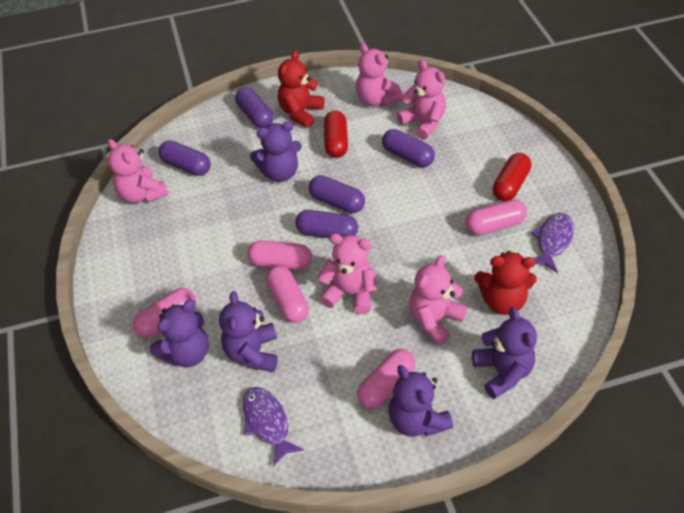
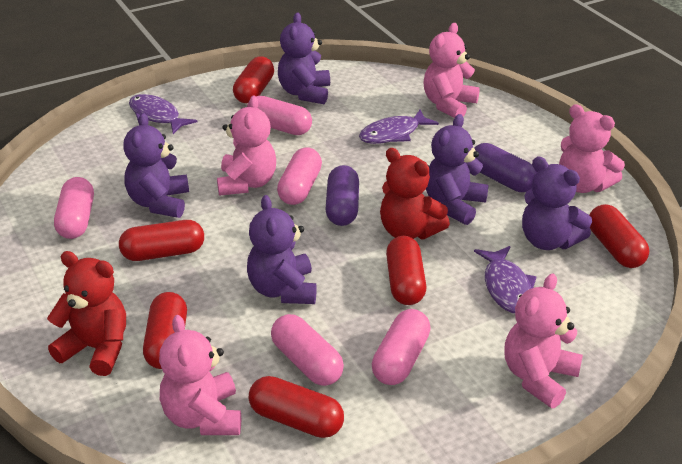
purple capsule: [158,141,211,176] [235,87,274,128] [295,210,358,238] [309,175,365,213] [382,129,435,167] = 5 -> [326,165,359,226] [474,143,537,192] = 2
purple fish: [243,387,304,467] [531,213,574,273] = 2 -> [129,94,197,134] [359,110,439,144] [474,246,536,314] = 3
red capsule: [324,111,348,158] [493,153,531,201] = 2 -> [119,220,204,261] [143,292,187,369] [233,57,274,103] [249,376,344,438] [386,236,426,305] [589,204,649,268] = 6

